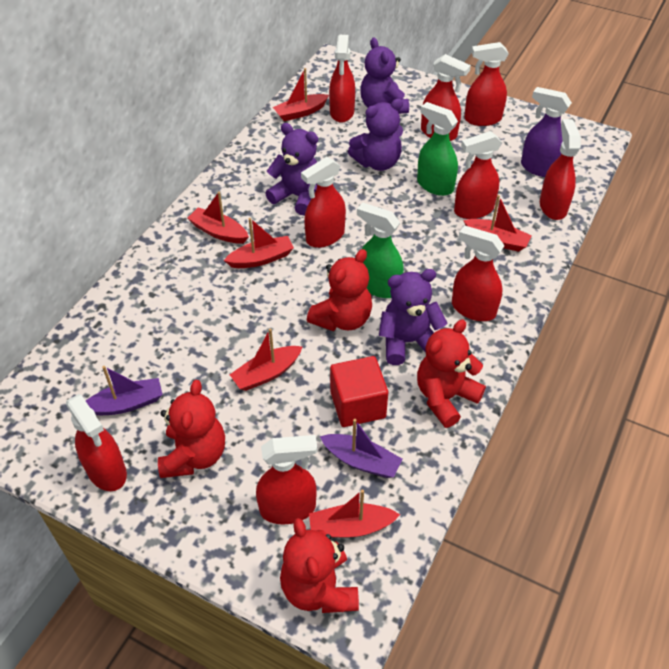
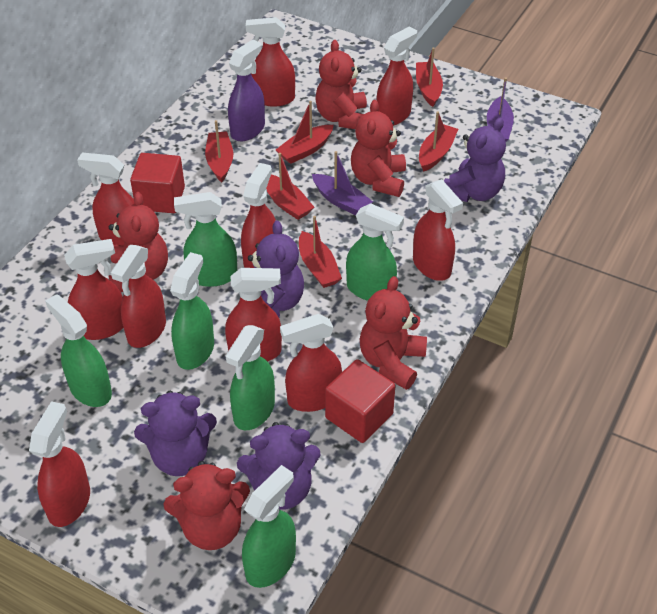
green spray bottle: [357,203,404,298] [417,102,458,196] = 2 -> [45,294,112,407] [170,252,214,370] [174,192,237,287] [226,325,275,430] [242,465,296,588] [346,203,404,301] = 6
red cube: [330,356,388,427] = 1 -> [130,153,185,213] [325,359,395,443] = 2
red spray bottle: [66,394,127,491] [256,435,318,524] [301,157,346,248] [329,35,355,123] [421,54,471,141] [452,225,504,321] [454,131,502,219] [464,42,508,126] [540,119,581,220] = 9 -> [29,401,90,527] [64,239,123,340] [77,152,134,246] [111,245,166,348] [225,268,282,362] [241,163,276,268] [246,17,295,107] [280,314,342,412] [376,26,417,126] [413,179,463,281] = 10
red teddy bear: [158,380,225,478] [280,518,359,613] [307,249,372,331] [417,319,486,428] = 4 -> [109,192,168,292] [163,461,250,550] [315,40,367,129] [351,100,406,197] [360,276,427,390] = 5

